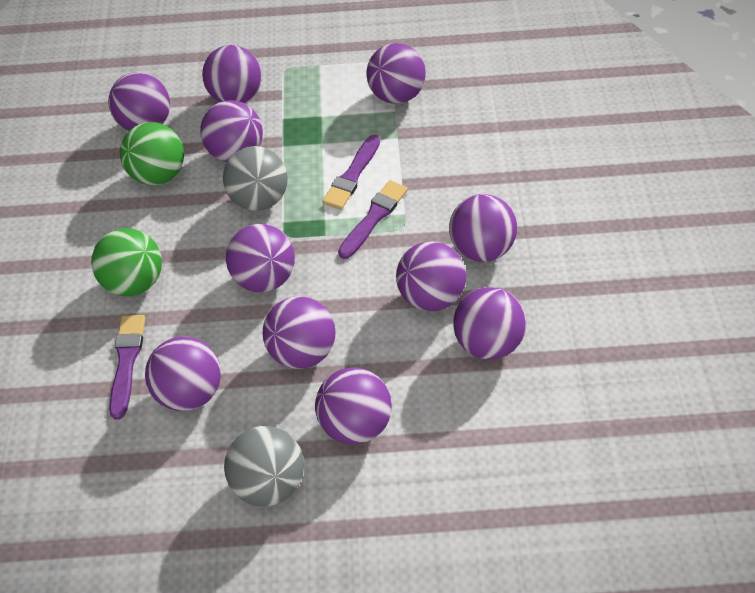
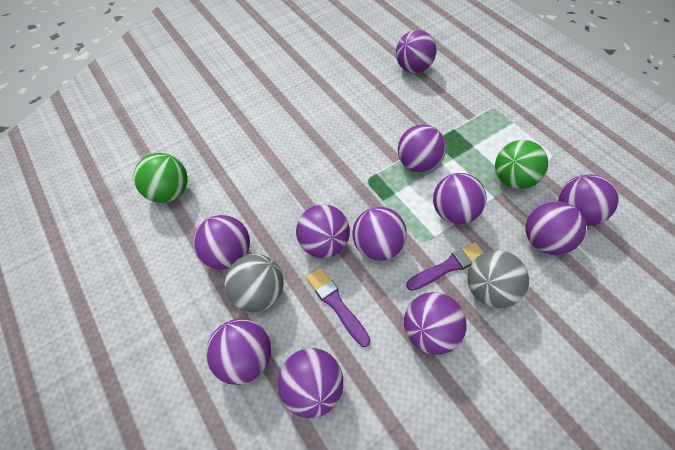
purple brush: [109,315,145,420] [323,135,380,210] [338,180,408,259] = 3 -> [306,267,370,347] [406,242,484,291] = 2

